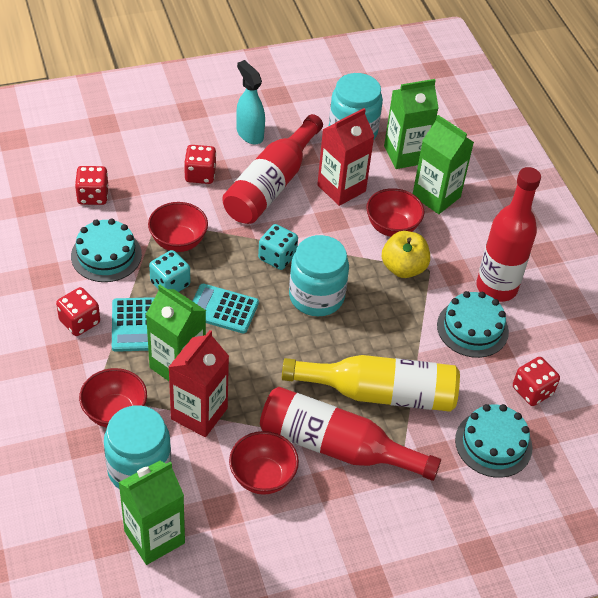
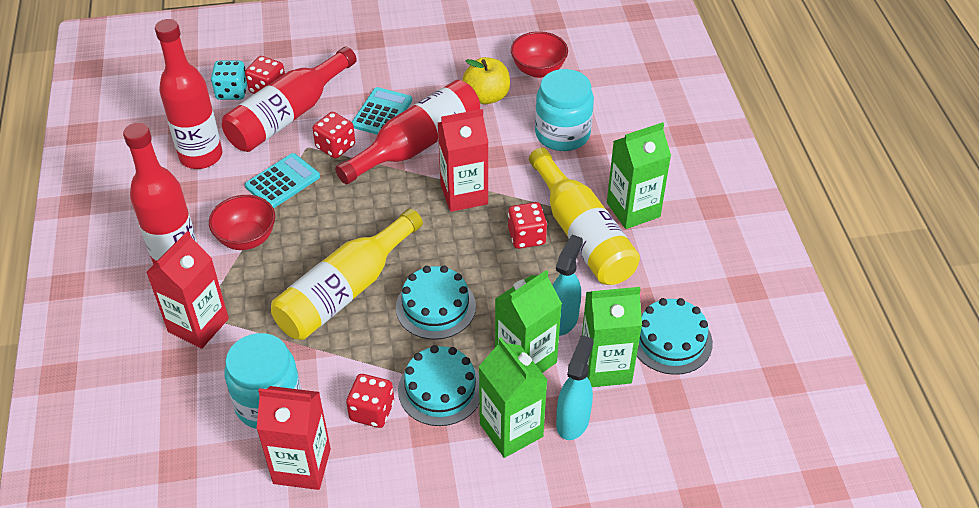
red bottle: [222,114,323,224] [260,387,441,481] [477,167,541,302] = 3 -> [123,123,198,265] [155,19,223,169] [222,47,357,152] [335,80,480,185] = 4
red bowl: [79,368,147,428] [148,202,208,252] [229,431,299,495] [366,188,424,237] = 4 -> [209,195,275,250] [511,31,568,78] = 2
red carton: [169,330,229,437] [317,108,374,206] = 2 -> [146,231,229,349] [257,386,331,490] [438,109,489,212] = 3
turquoise dice: [149,250,190,292] [258,224,298,270] = 2 -> [211,61,247,100] = 1
turquoise jar: [104,405,171,489] [289,235,349,316] [329,73,383,139] = 3 -> [225,333,301,429] [535,69,594,151] = 2
turquoise spray bottle: [236,60,265,144] = 1 -> [552,235,583,336] [556,335,594,440] = 2
yellow bottle: [282,355,460,412] = 1 -> [271,208,423,340] [529,148,640,285] = 2

